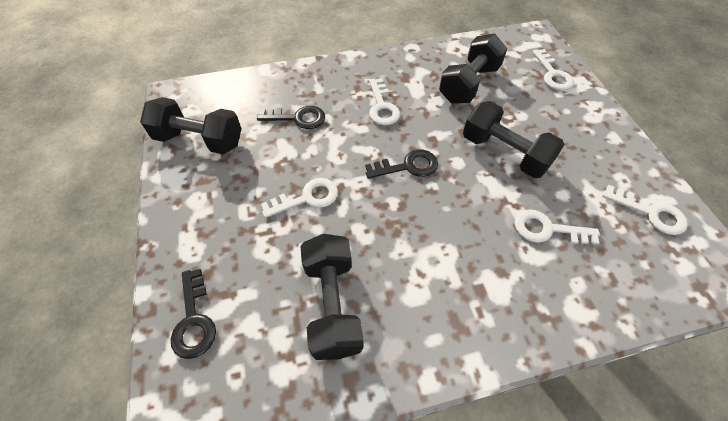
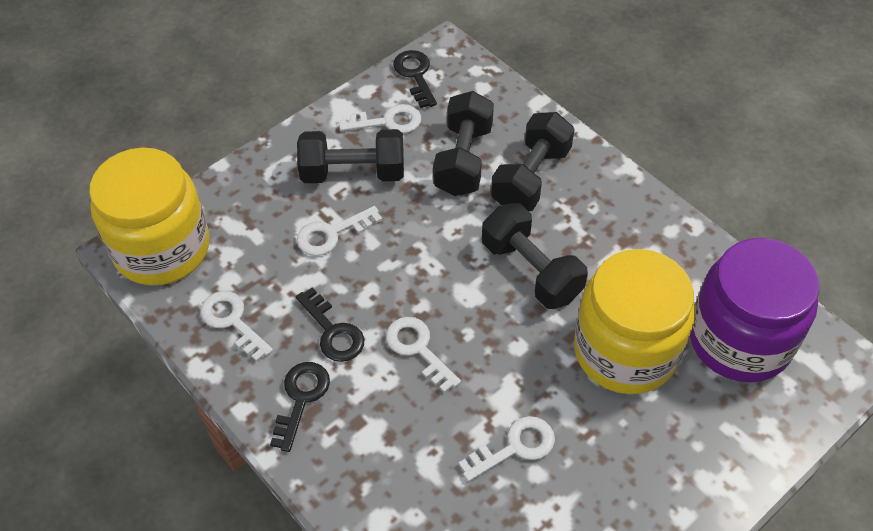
purple jar: none = 0 -> [690,238,820,383] = 1
yellow jar: none = 0 -> [89,148,210,285] [574,249,695,394] = 2

